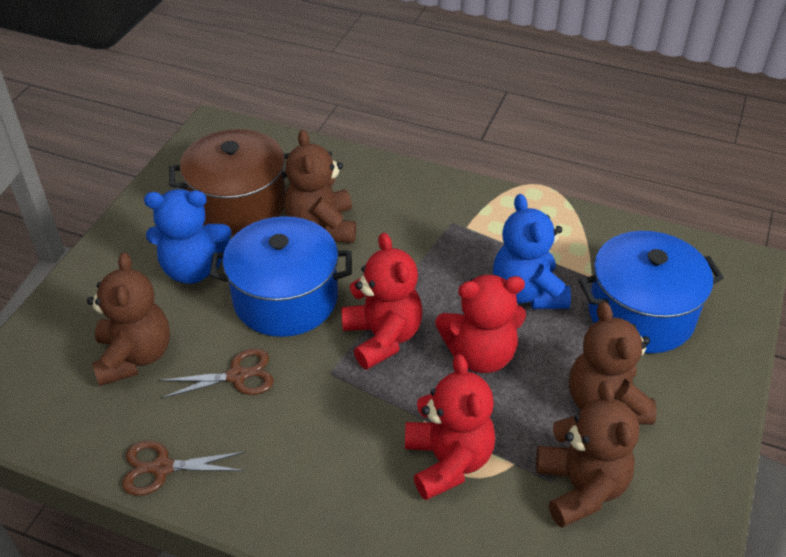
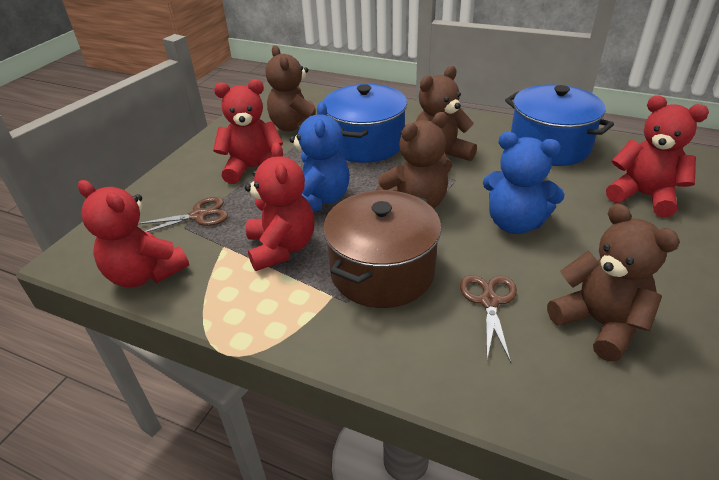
red teddy bear: [341,233,422,370] [405,354,495,500] [435,275,526,373] = 3 -> [78,180,189,288] [213,79,283,184] [245,142,314,271] [606,96,709,218] = 4

